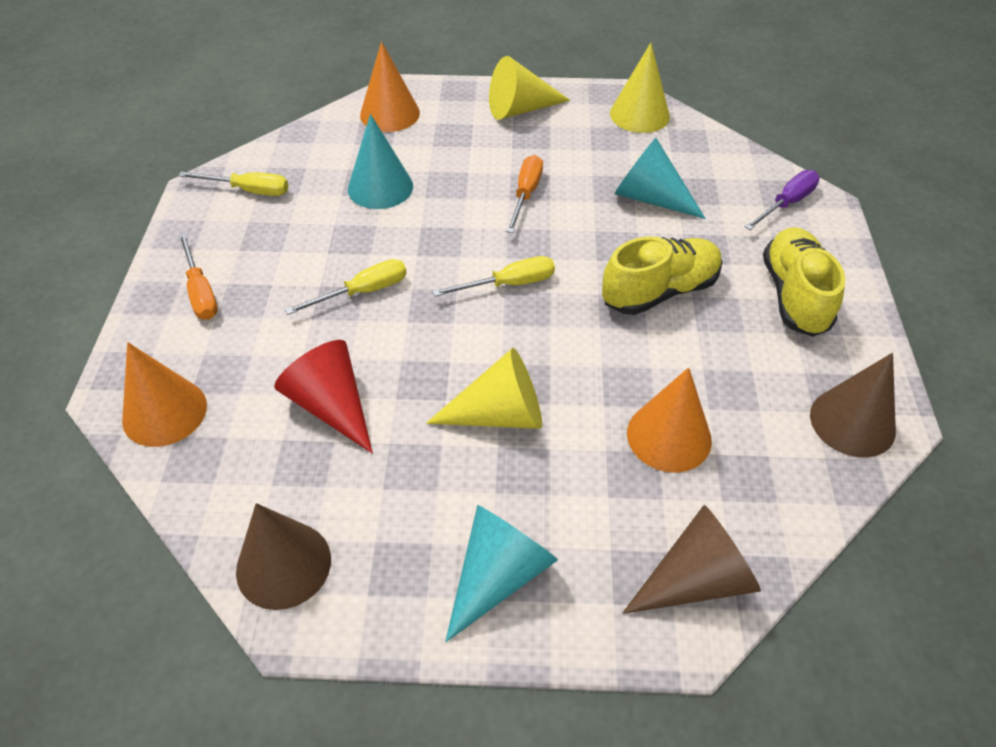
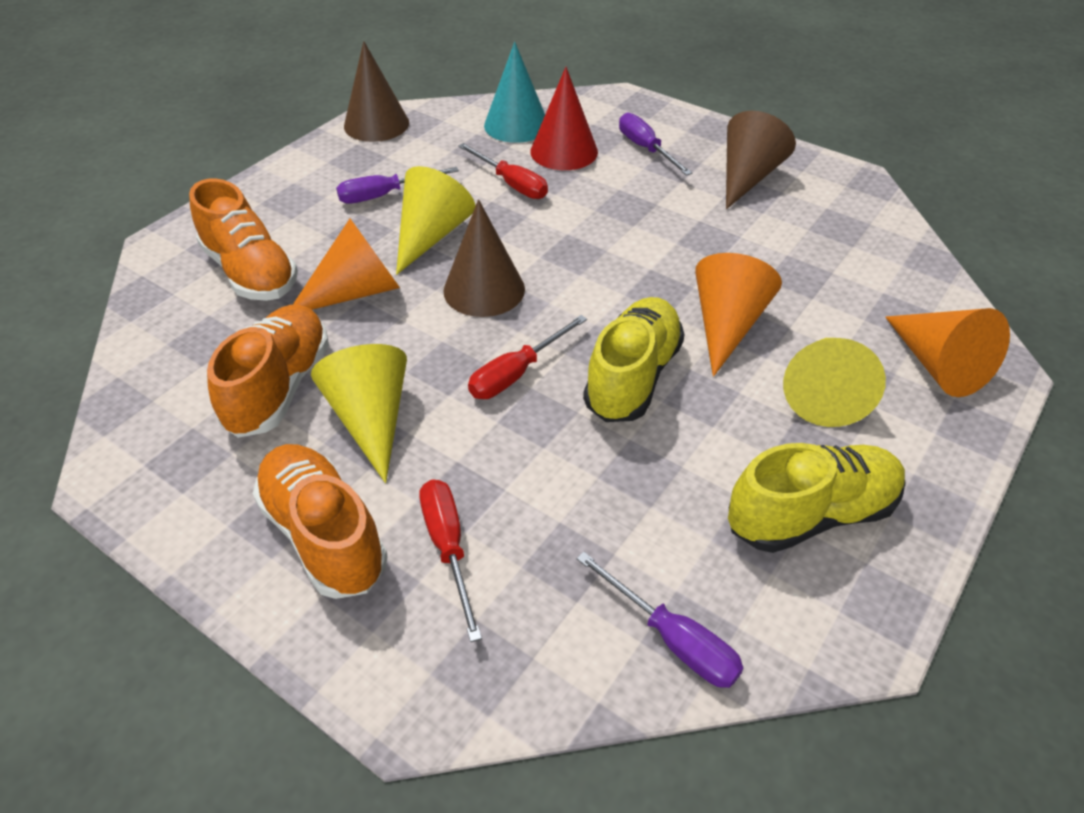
orange screwdriver: [179,233,218,320] [506,155,543,233] = 2 -> none = 0
orange shoe: none = 0 -> [189,178,298,301] [207,304,329,438] [253,444,388,599] = 3
purple screwdriver: [745,170,820,230] = 1 -> [336,167,459,204] [576,552,743,688] [619,113,692,176] = 3
red screwdriver: none = 0 -> [419,479,482,642] [458,143,548,199] [468,315,587,399] = 3
turquoise cone: [348,114,413,209] [445,505,558,642] [615,138,706,219] = 3 -> [484,42,545,143] = 1
yellow screwdriver: [178,172,289,196] [285,259,407,315] [433,256,555,296] = 3 -> none = 0

